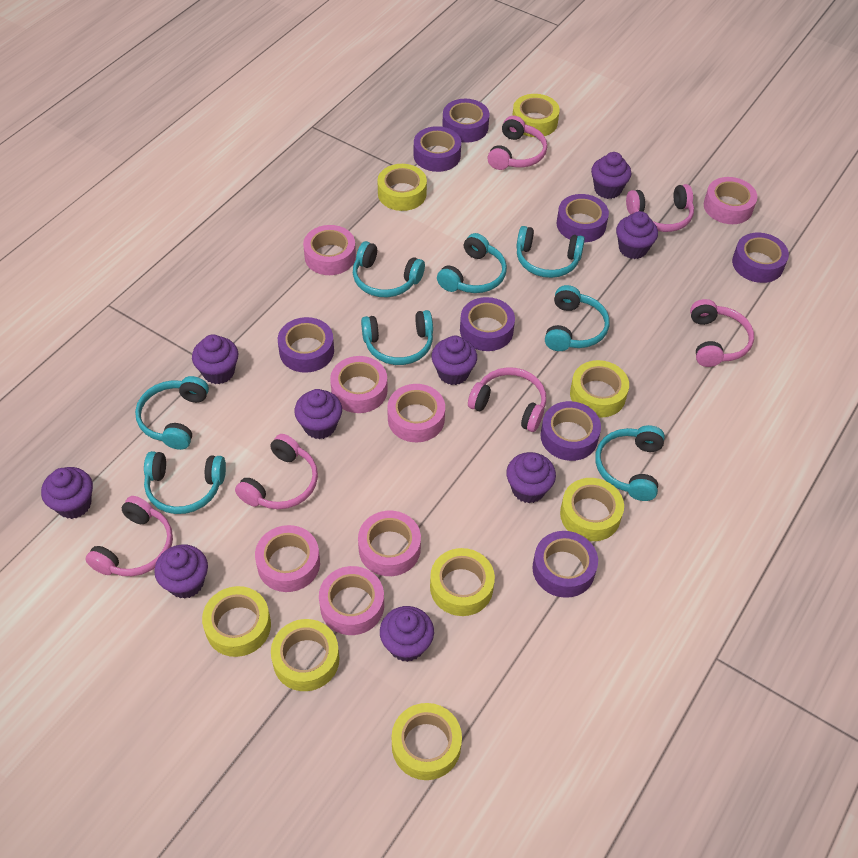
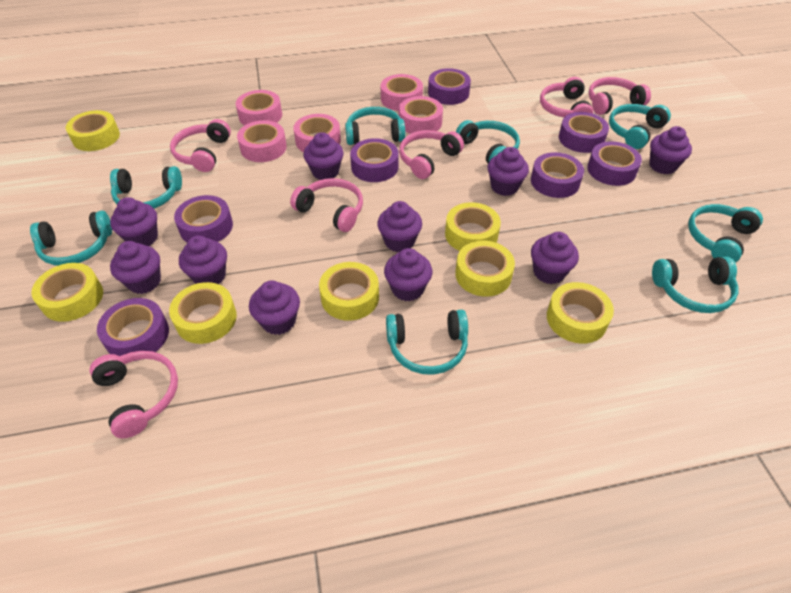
pink tape: [255,525,320,592] [303,225,356,275] [319,566,384,635] [330,356,388,413] [358,511,421,576] [387,384,445,442] [704,177,757,224] = 7 -> [236,90,282,126] [237,120,287,162] [293,114,341,152] [381,74,423,111] [399,96,443,134] = 5
purple cupcake: [41,467,93,519] [154,544,208,599] [192,334,238,384] [294,389,342,439] [380,606,434,662] [432,336,477,385] [506,452,556,503] [591,152,631,199] [616,211,658,259] = 9 -> [110,197,158,246] [110,241,161,294] [179,235,227,284] [249,280,300,335] [303,132,344,180] [377,201,422,252] [384,248,432,301] [488,147,529,196] [531,232,579,284] [649,126,692,174] = 10
purple tape: [278,317,334,373] [414,126,461,172] [442,99,489,143] [460,297,515,351] [532,531,598,598] [540,401,601,461] [556,194,609,242] [732,233,789,283] = 8 -> [97,298,169,361] [174,195,233,242] [350,138,399,182] [428,68,471,105] [531,152,584,198] [559,112,609,153] [587,141,642,186] = 7
yellow tape: [202,586,271,657] [271,619,339,691] [377,164,427,211] [392,703,462,780] [430,548,495,616] [512,94,560,137] [560,478,624,541] [570,360,629,418] = 8 -> [31,263,103,322] [66,110,120,151] [169,282,237,344] [319,262,379,321] [445,202,501,251] [455,241,515,297] [547,282,614,344] = 7

